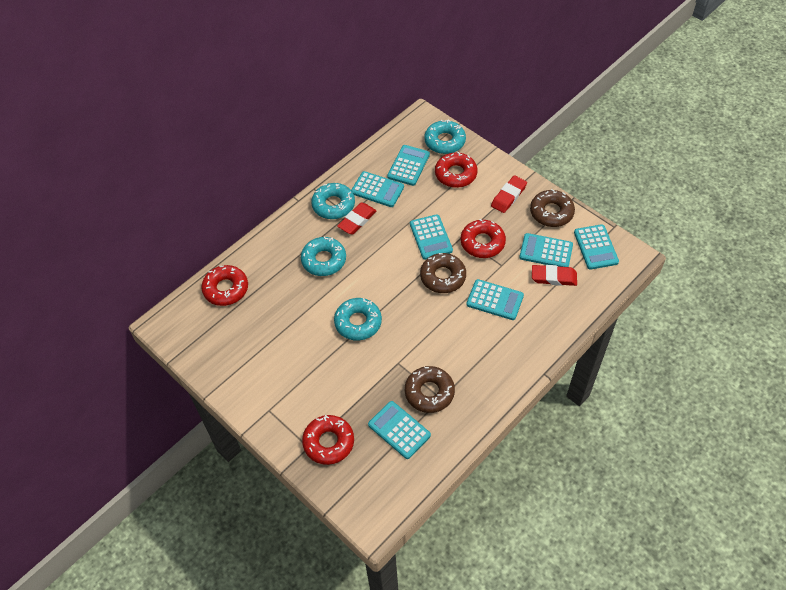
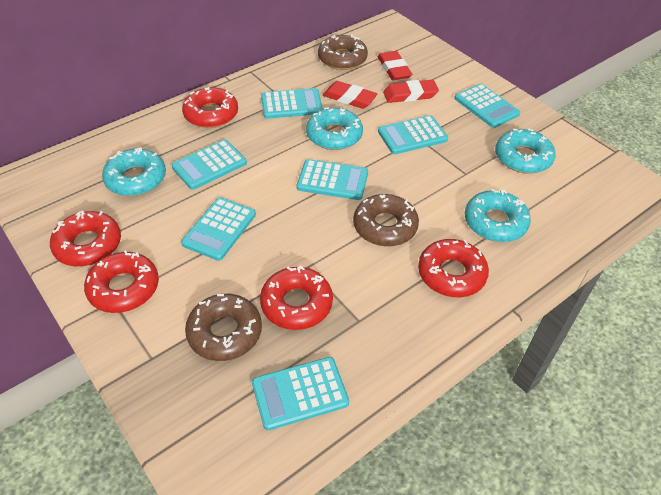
red donut: [201,265,248,306] [302,415,354,465] [435,152,478,188] [461,219,506,258] = 4 -> [50,210,121,267] [84,250,159,313] [182,87,238,128] [260,265,333,330] [418,239,489,297] = 5

